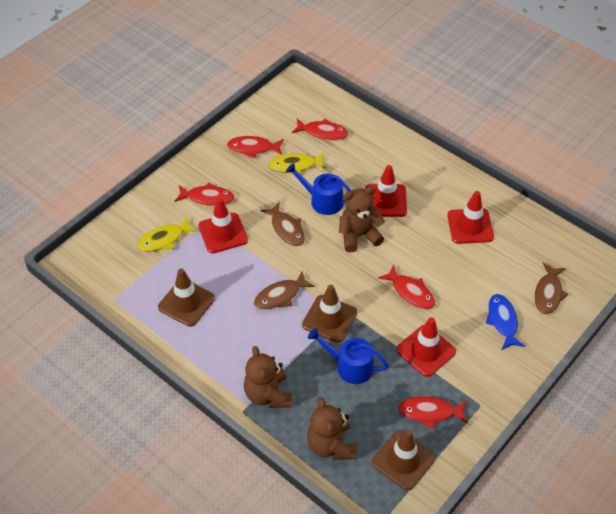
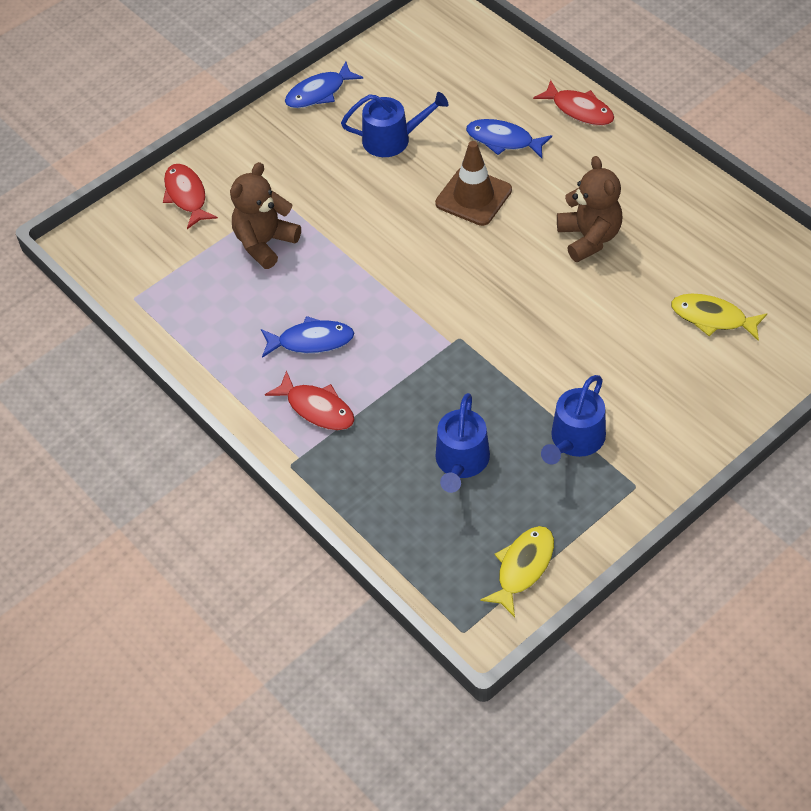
blue fish: [485,294,525,350] = 1 -> [261,316,354,358] [285,61,363,108] [466,119,552,158] = 3
blue watering can: [286,163,351,215] [308,328,389,384] = 2 -> [341,92,449,157] [435,393,490,493] [541,375,606,464] = 3
brown fish: [254,271,315,310] [261,202,305,246] [534,263,568,314] = 3 -> none = 0
brown teddy bear: [244,346,292,408] [307,397,357,460] [339,186,385,252] = 3 -> [230,162,301,269] [557,156,622,262] = 2
brown traffic cone: [158,269,215,327] [302,285,357,343] [372,430,435,491] = 3 -> [435,141,512,226] = 1
red fish: [174,182,234,206] [227,136,284,159] [292,119,348,140] [378,265,435,309] [398,396,468,429] = 5 -> [163,164,218,229] [265,370,354,430] [533,80,614,126] = 3
red traffic cone: [198,198,248,253] [365,165,407,217] [396,317,456,377] [447,191,494,244] = 4 -> none = 0

